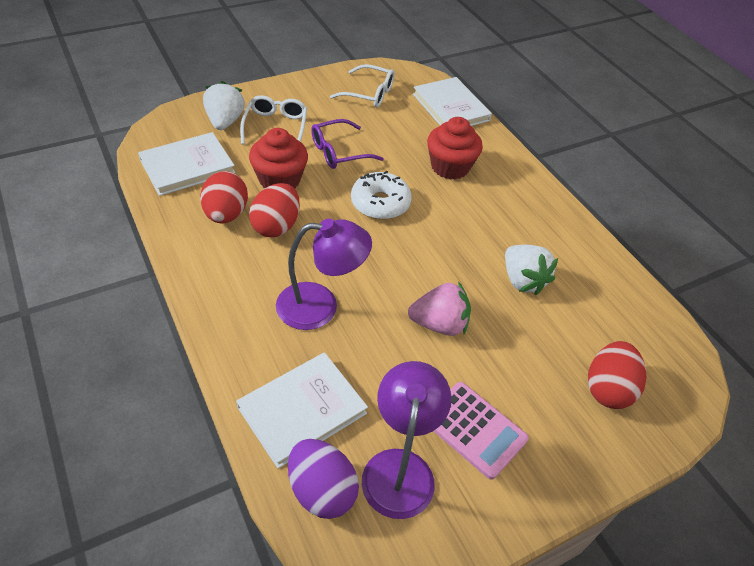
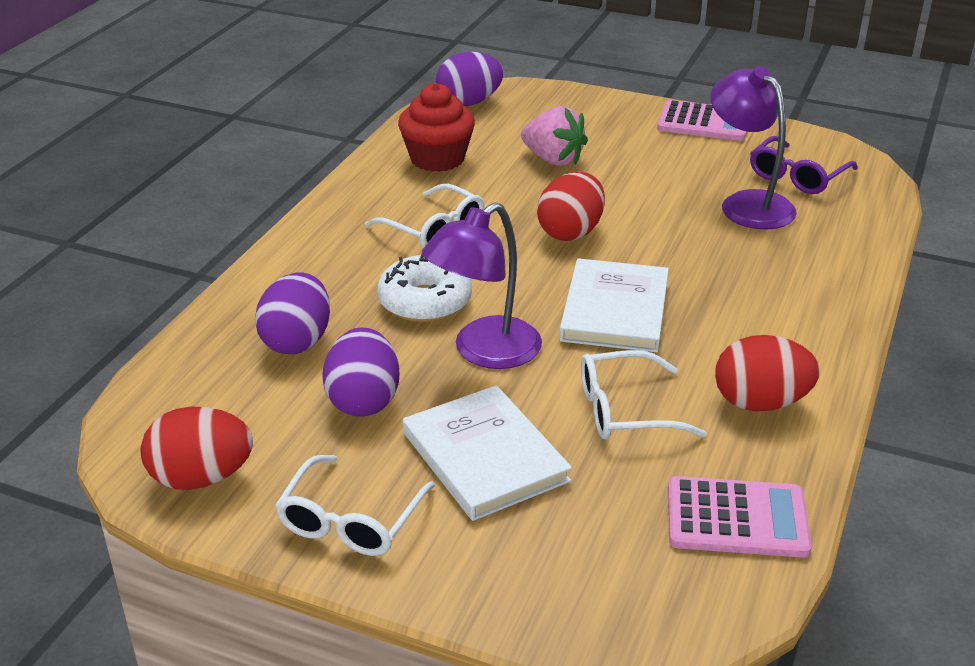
pink calculator: [434,382,529,480] = 1 -> [657,100,746,141] [668,476,812,558] = 2
purple egg: [288,439,359,519] = 1 -> [255,272,330,354] [322,327,399,417] [436,52,503,106] = 3
red cupcake: [249,128,308,188] [427,117,483,180] = 2 -> [398,83,475,172] = 1
white book: [138,132,235,196] [236,352,368,469] [413,77,492,126] = 3 -> [403,385,572,521] [559,258,669,352] = 2
white glasses: [240,95,307,144] [330,64,395,107] = 2 -> [275,455,435,556] [365,184,484,248] [581,350,707,439] = 3
white strawberry: [203,81,245,130] [505,245,558,295] = 2 -> none = 0

